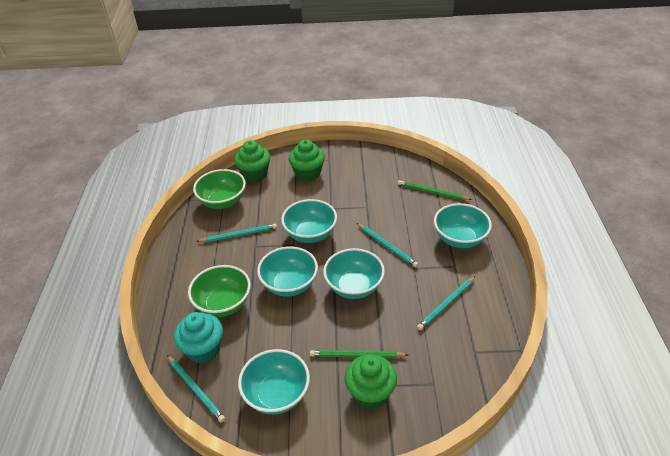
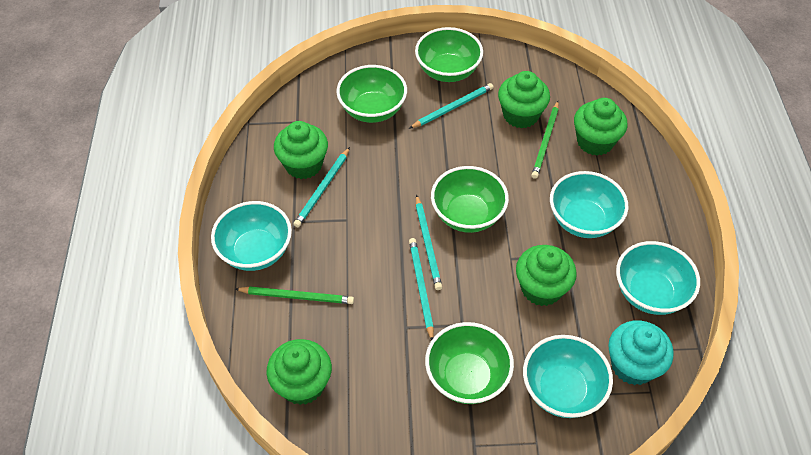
green bowl: [188,265,251,317] [193,169,246,209] = 2 -> [336,65,407,123] [415,27,483,82] [425,322,514,404] [431,166,509,233] = 4
green cupcake: [234,140,270,182] [289,139,325,182] [344,354,397,409] = 3 -> [267,339,332,405] [274,121,328,179] [498,71,550,128] [516,245,577,306] [574,98,627,156] = 5
turquoise bowl: [238,349,310,415] [257,246,318,297] [281,199,337,243] [323,248,385,299] [434,203,492,248] = 5 -> [211,201,292,271] [523,335,613,418] [550,171,628,238] [616,241,700,315] = 4

